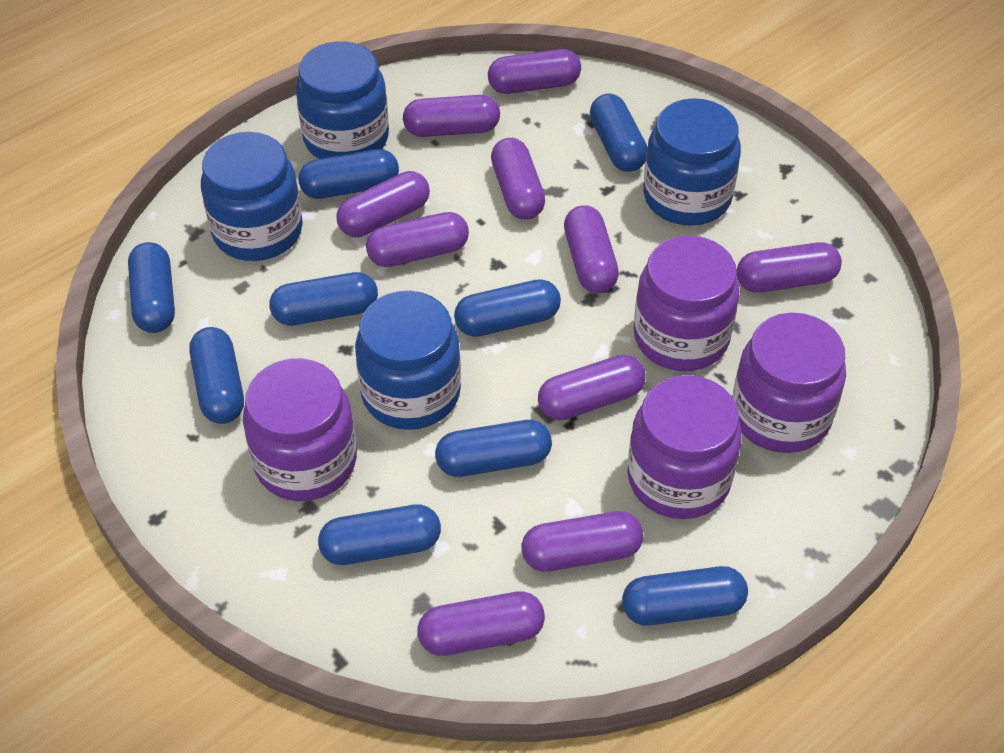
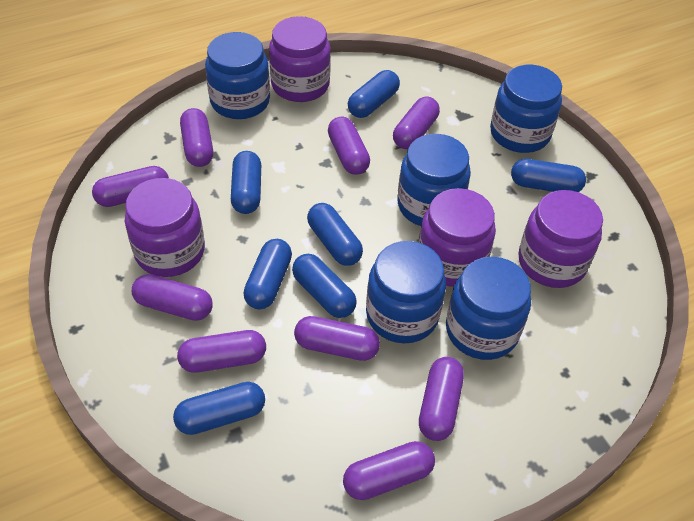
blue capsule: [128,242,175,333] [189,327,244,424] [269,272,378,325] [298,149,399,199] [318,504,441,565] [435,420,552,477] [454,279,561,337] [590,93,648,172] [622,566,748,626] = 9 -> [173,382,265,435] [231,151,261,214] [243,239,292,309] [292,254,357,318] [307,203,363,266] [348,70,400,118] [511,159,586,192] = 7
blue jar: [201,132,303,261] [296,41,389,159] [355,291,461,430] [643,98,741,226] = 4 -> [205,32,270,119] [366,241,446,343] [397,134,471,226] [446,257,531,360] [490,65,562,153] = 5
purple capsule: [336,171,430,237] [366,212,469,267] [403,95,500,137] [417,591,545,656] [488,49,581,94] [491,138,545,220] [521,511,643,572] [538,355,646,420] [564,205,619,293] [737,242,842,293] = 10 -> [92,166,169,207] [132,274,213,321] [177,330,266,373] [180,108,213,167] [294,316,380,361] [328,116,370,175] [343,441,435,500] [393,96,440,149] [419,357,464,441] = 9

